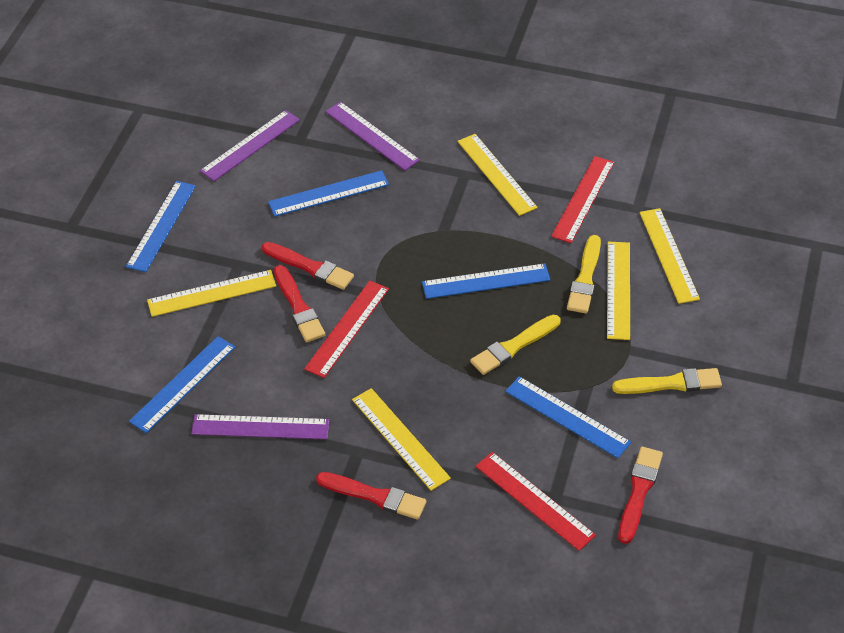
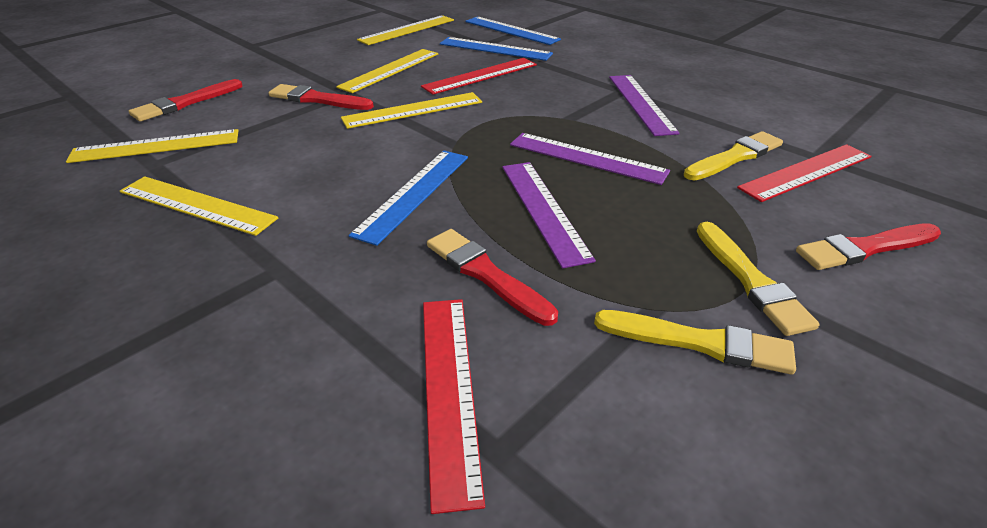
blue ruler: [126,181,196,272] [129,336,235,433] [268,170,389,217] [422,263,550,299] [505,376,631,458] = 5 -> [349,150,468,246] [440,37,553,61] [465,16,561,45] = 3

